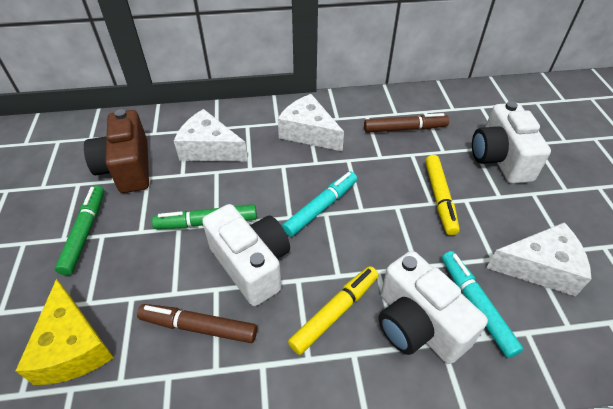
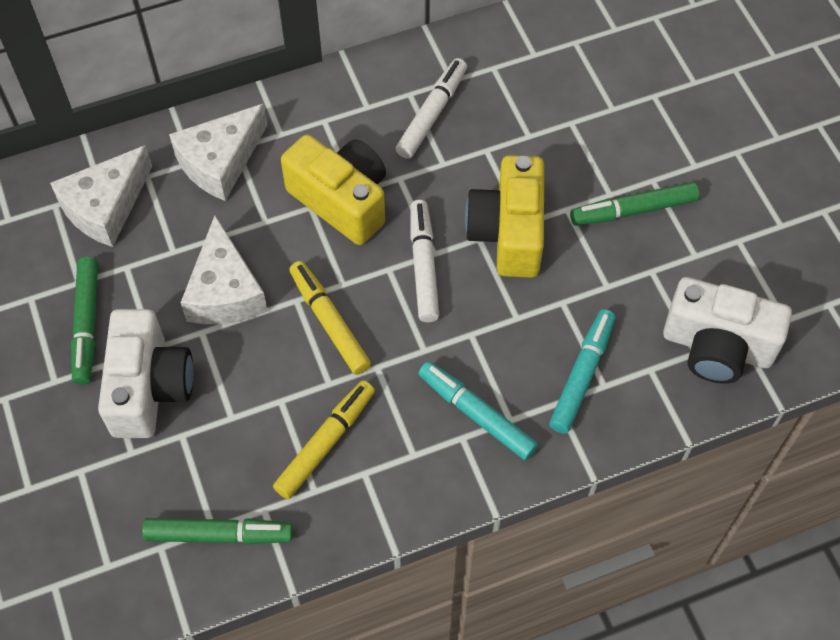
brown camera: [84,109,149,193] = 1 -> none = 0
brown marker: [137,304,257,343] [364,113,449,133] = 2 -> none = 0
green marker: [55,185,104,275] [152,204,257,229] = 2 -> [71,257,98,385] [142,518,293,545] [570,182,699,226] = 3
white camera: [202,204,290,306] [378,251,488,364] [472,101,551,184] = 3 -> [98,309,193,438] [663,277,792,384] = 2
white marker: none = 0 -> [396,58,467,159] [410,200,440,322] = 2
yellow camera: none = 0 -> [281,134,386,245] [465,155,544,278] = 2
yellow cheese: [16,279,114,385] = 1 -> none = 0

